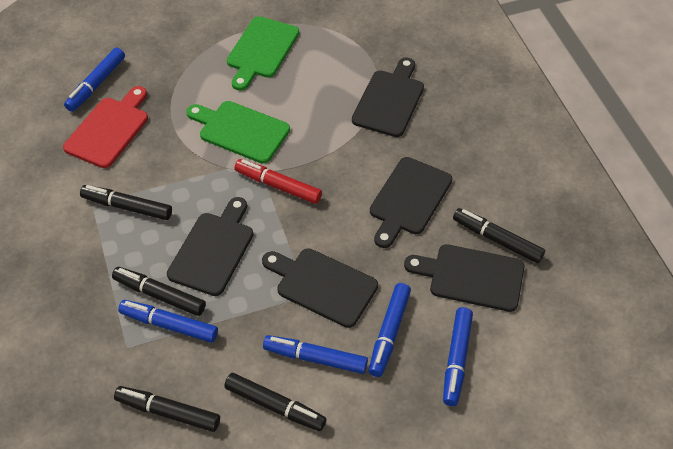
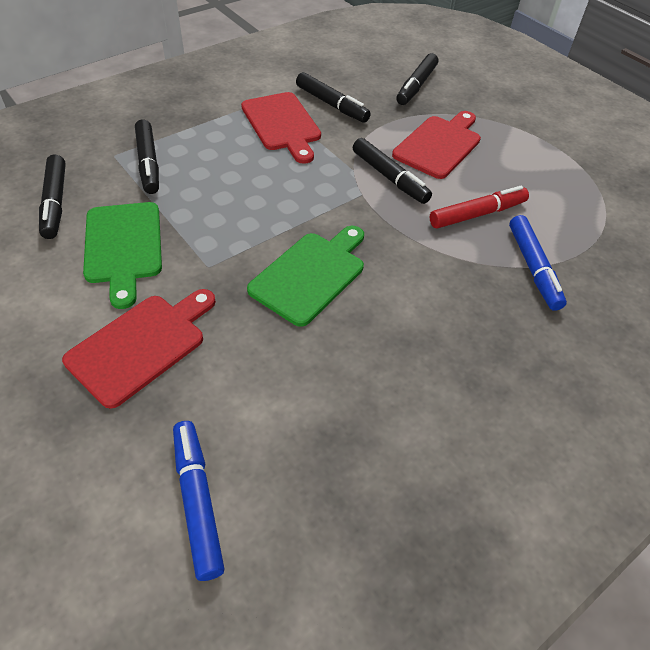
black cutting board: [167,197,253,296] [262,248,378,328] [352,57,424,137] [370,157,452,248] [404,244,525,312] = 5 -> none = 0
blue marker: [64,47,125,112] [118,300,218,343] [263,335,368,374] [369,283,411,377] [443,307,473,406] = 5 -> [173,421,224,581] [509,215,567,311] = 2
red cutting board: [63,86,148,168] = 1 -> [62,289,216,408] [241,92,321,164] [392,111,481,179] = 3

